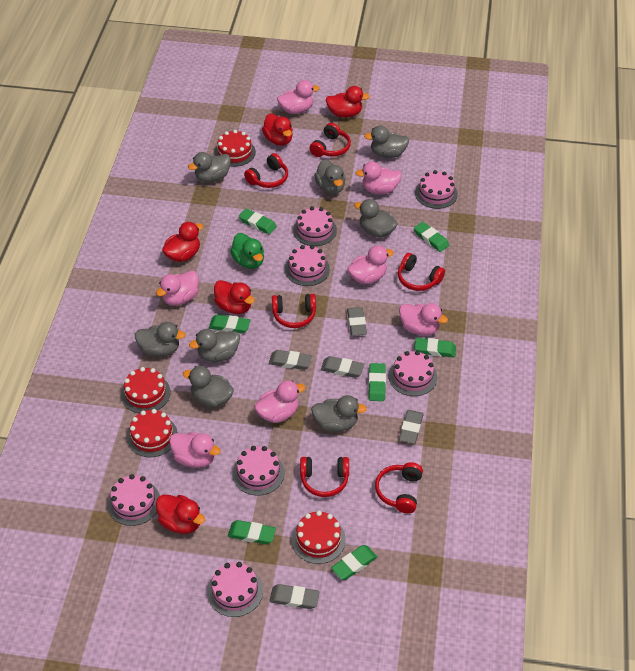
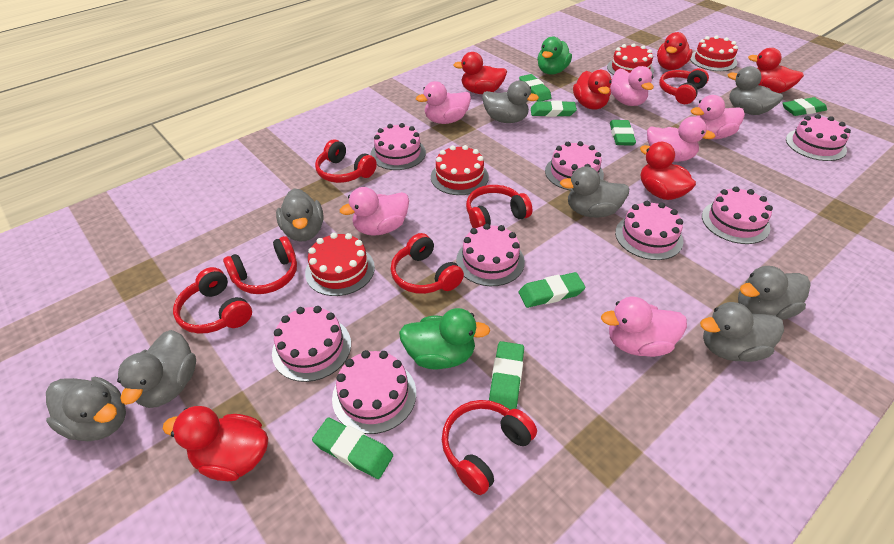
green duck: [230,233,264,269] = 1 -> [399,308,490,369] [537,36,572,75] = 2
grey eraser: [269,350,312,370] [269,584,320,609] [321,356,364,378] [347,307,367,336] [399,410,424,444] = 5 -> none = 0
pink cake: [108,474,160,526] [207,562,263,617] [233,446,285,496] [285,245,330,286] [293,206,337,246] [389,351,437,396] [415,170,458,209] = 7 -> [272,306,351,382] [332,350,416,434] [371,123,426,170] [456,224,525,286] [545,141,604,191] [615,201,683,260] [702,187,773,244] [786,114,851,161] = 8
pink duck: [156,271,199,306] [169,432,221,468] [254,380,305,423] [277,80,319,114] [347,246,394,284] [355,162,402,194] [399,303,448,336] = 7 -> [340,187,409,236] [416,81,471,124] [601,297,687,357] [610,66,654,106] [647,116,716,162] [691,95,745,139] = 6
red duck: [156,495,205,534] [162,222,203,262] [214,280,255,314] [262,113,293,146] [326,86,370,118] = 5 -> [163,406,268,481] [453,52,507,94] [573,70,612,109] [640,142,696,200] [657,32,693,70] [748,48,804,93] = 6
red headphones: [244,153,288,188] [272,294,316,328] [300,457,349,497] [309,123,351,157] [375,462,423,513] [398,253,445,291] = 6 -> [173,267,252,334] [223,236,297,294] [315,139,377,183] [391,233,464,294] [442,400,537,495] [466,185,532,228] [659,68,709,104] = 7

